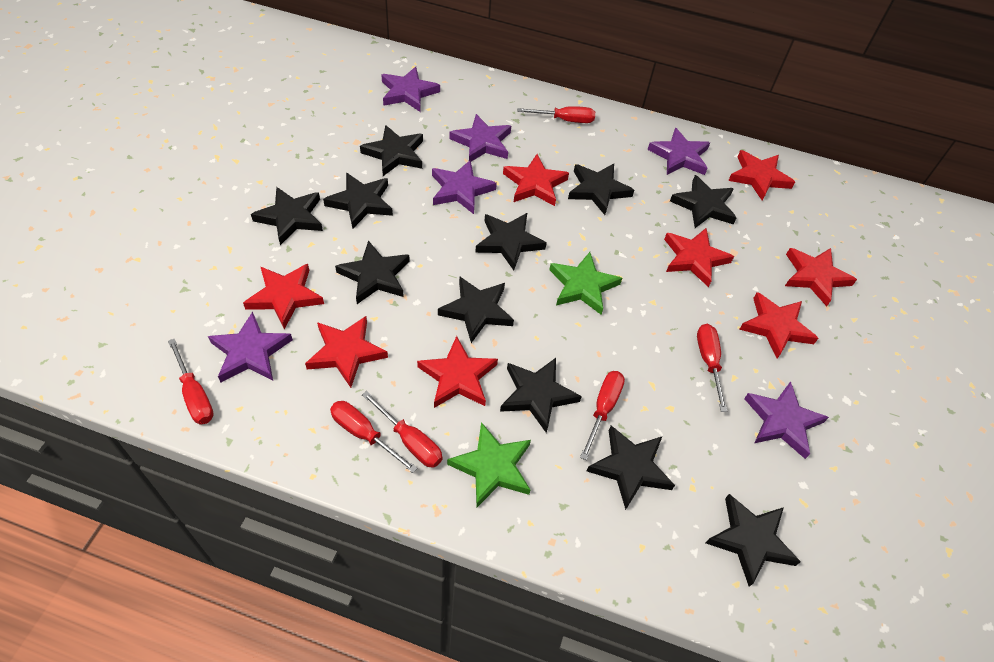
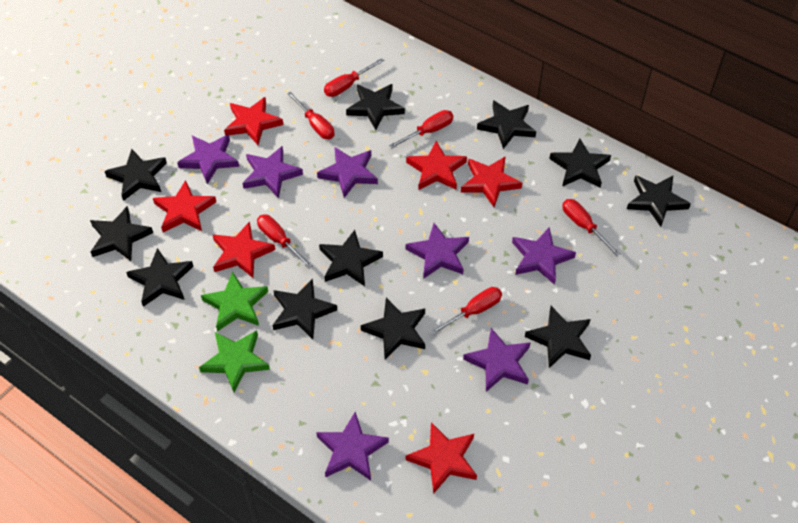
purple star: [208,312,293,382] [381,67,440,112] [432,160,497,214] [449,114,511,162] [648,128,710,175] [744,381,829,459] = 6 -> [177,135,239,184] [243,146,303,198] [316,412,389,481] [317,147,378,198] [406,223,469,279] [463,328,531,392] [512,227,576,285] = 7
red star: [243,264,324,329] [305,316,388,388] [417,336,498,408] [503,154,569,206] [664,228,734,287] [728,150,795,201] [739,292,818,358] [785,248,857,306] = 8 -> [153,180,216,232] [213,221,275,278] [224,97,283,145] [406,141,467,190] [406,422,477,494] [461,156,522,207] = 6

